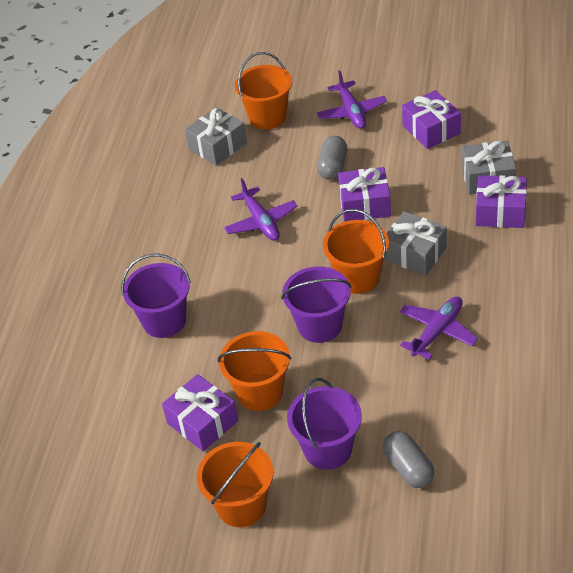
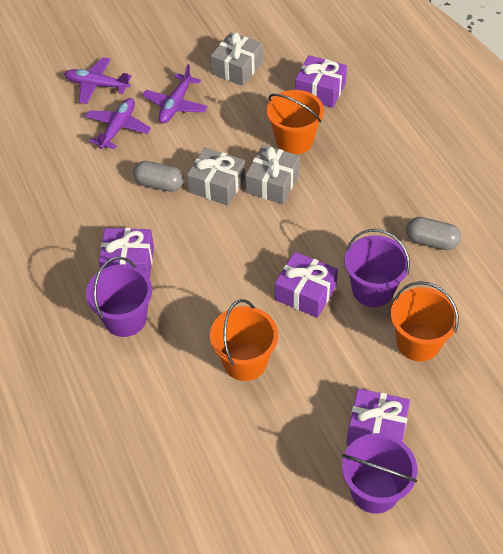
orange bucket: [197,442,273,527] [218,331,291,411] [235,52,292,129] [323,209,389,294] = 4 -> [210,299,278,381] [266,90,324,155] [391,281,459,362] = 3

